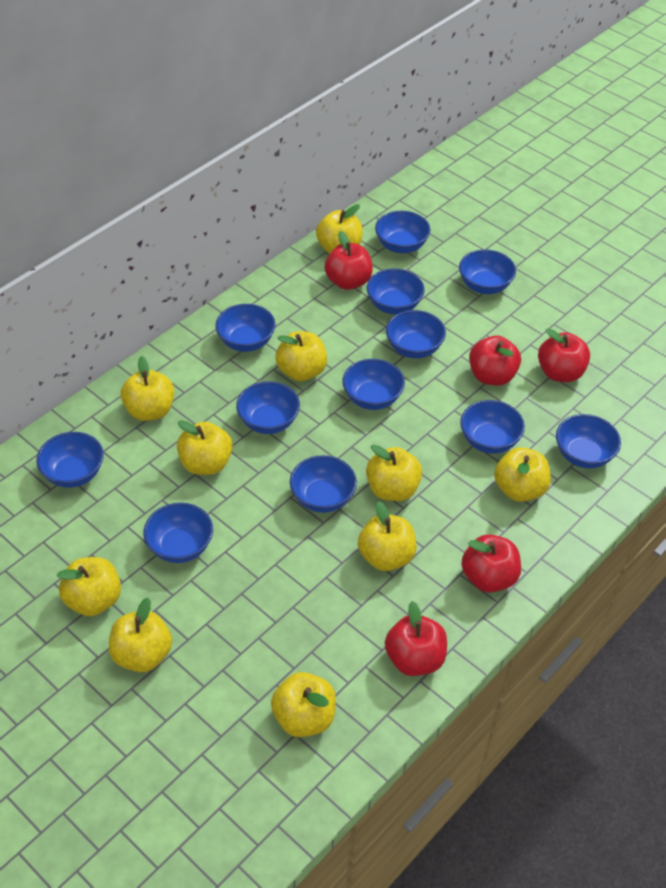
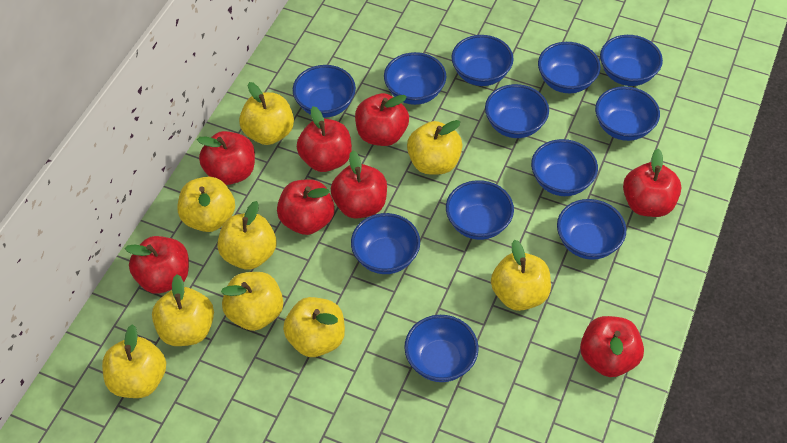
red apple: [325,231,373,290] [385,601,447,676] [461,534,521,593] [469,336,521,386] [538,328,590,382] = 5 -> [125,236,189,294] [197,131,255,185] [277,179,335,235] [297,106,352,172] [331,150,387,219] [355,93,409,146] [580,316,644,377] [623,149,681,217] = 8
yellow apple: [57,557,121,616] [109,598,172,673] [121,356,174,421] [177,420,233,475] [271,672,336,737] [275,331,327,381] [316,204,363,254] [358,501,416,571] [366,445,422,501] [494,447,551,502] = 10 -> [102,324,166,398] [152,274,214,346] [178,177,235,232] [217,201,276,270] [221,272,283,331] [239,82,294,145] [283,297,345,357] [407,120,462,175] [491,240,551,311] = 9

